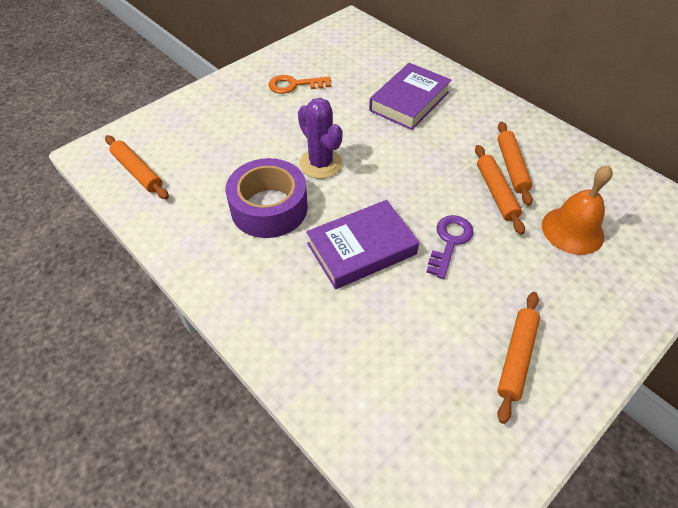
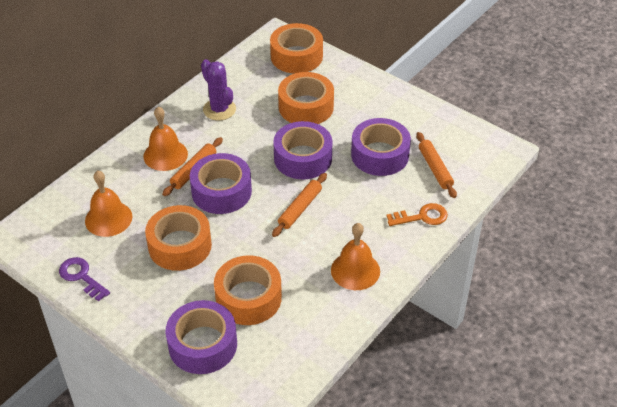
orange bell: [542,165,613,255] = 1 -> [85,170,132,237] [143,106,188,171] [331,223,380,290] = 3
orange rolling pin: [105,135,169,199] [475,145,525,235] [497,292,540,424] [498,122,533,206] = 4 -> [162,137,223,196] [272,173,327,237] [416,132,457,198] = 3
orange tape: none = 0 -> [145,205,212,271] [214,255,282,325] [270,23,323,73] [278,72,334,124] = 4
purple book: [306,200,419,289] [369,63,451,130] = 2 -> none = 0
purple tape: [226,158,308,238] = 1 -> [166,300,237,374] [190,153,252,214] [273,121,332,179] [351,118,411,176] = 4

